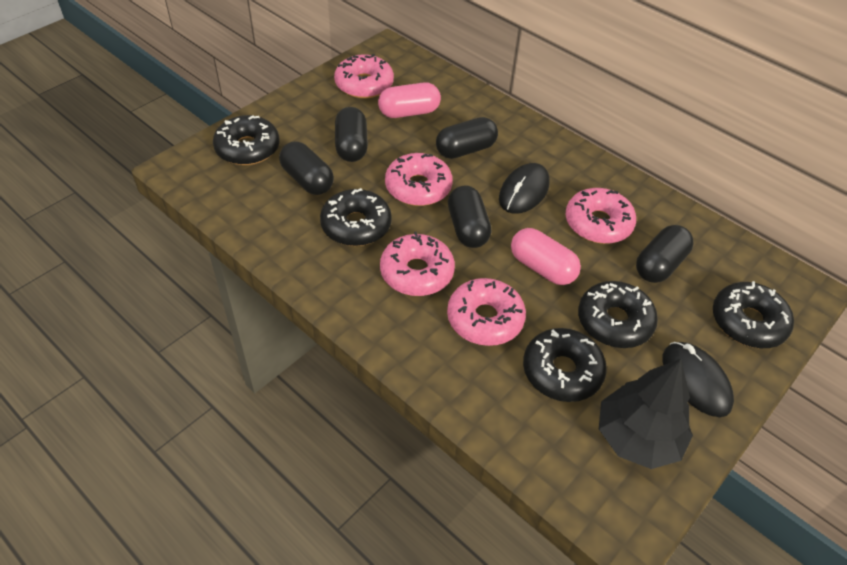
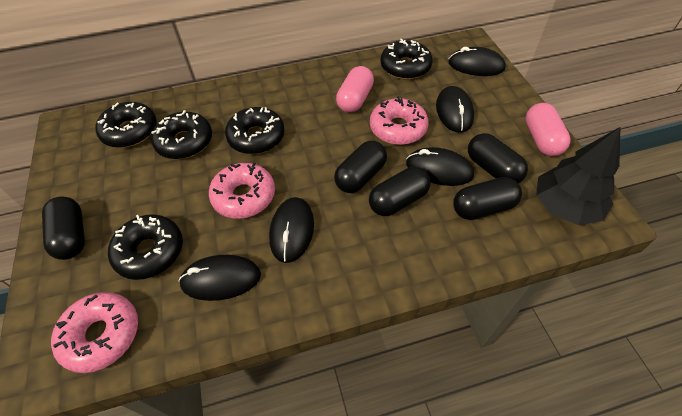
black mouse: [499,163,550,214] [663,342,734,417] = 2 -> [179,255,261,301] [269,197,314,263] [406,147,474,186] [436,86,474,133] [448,47,506,76] = 5
pink donut: [334,54,394,98] [380,232,455,296] [385,153,453,206] [447,278,526,346] [566,188,636,244] = 5 -> [51,292,138,373] [209,162,275,219] [370,96,429,145] = 3

